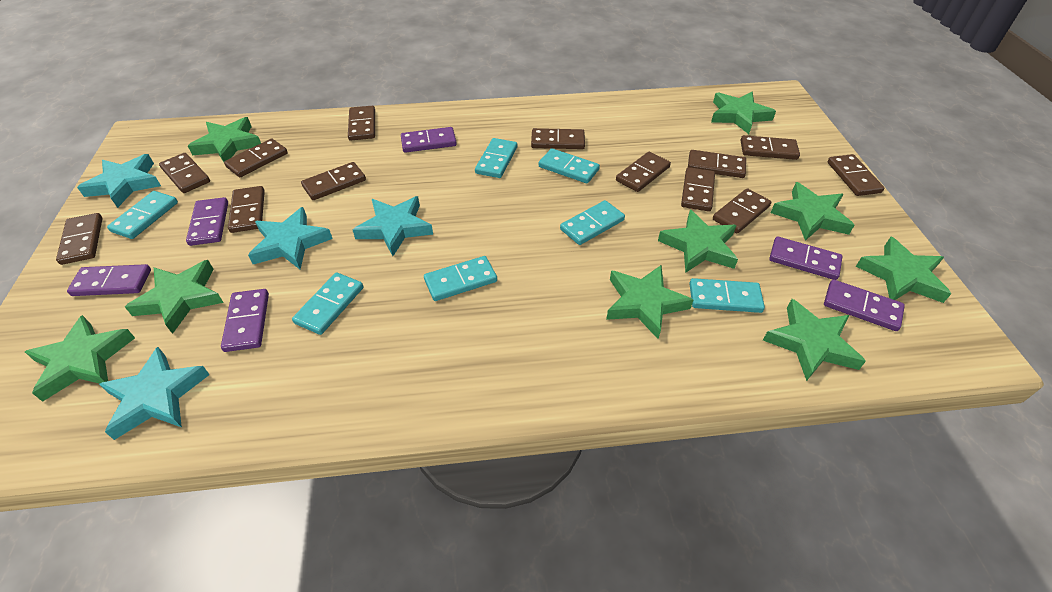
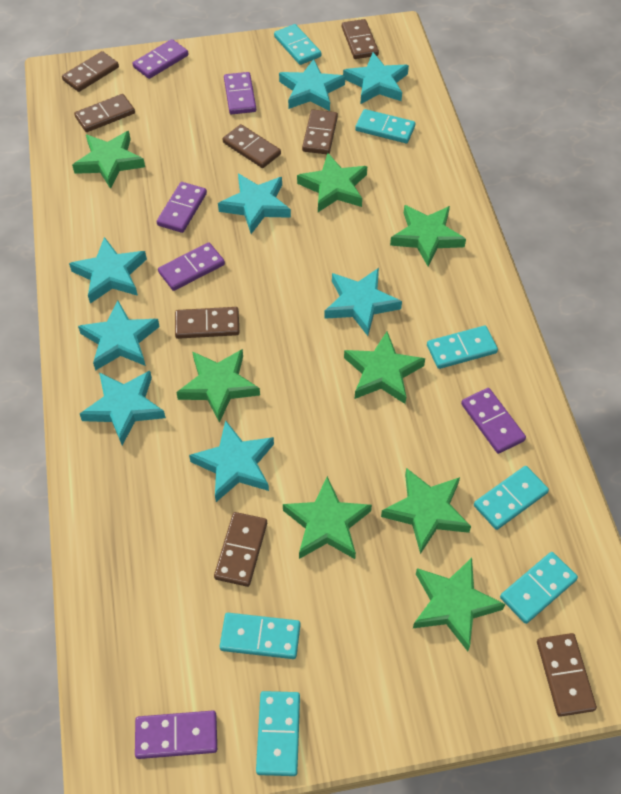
brown domino: [56,213,103,265] [159,153,210,193] [224,139,288,177] [228,186,265,233] [301,162,366,200] [348,106,375,141] [531,128,585,149] [616,152,671,192] [681,167,715,211] [688,150,746,178] [713,188,772,233] [741,135,800,160] [828,154,884,196] = 13 -> [62,51,119,92] [74,94,135,132] [175,307,239,339] [214,512,267,587] [223,124,281,168] [302,110,338,154] [342,19,379,59] [537,633,597,717] = 8
green star: [25,315,135,402] [125,260,224,334] [188,117,261,162] [606,265,693,339] [658,210,738,273] [711,92,776,134] [763,299,866,381] [771,182,854,241] [856,237,951,303] = 9 -> [72,131,145,189] [176,349,260,423] [283,476,372,559] [297,153,367,212] [344,331,425,404] [381,468,471,554] [390,205,466,267] [413,558,505,651] = 8
turquoise star: [77,154,161,208] [99,347,210,440] [248,207,333,269] [353,196,433,256] = 4 -> [69,237,147,303] [78,300,160,371] [80,371,166,445] [189,420,274,502] [218,174,291,234] [279,59,345,111] [324,268,402,336] [343,52,409,104] = 8

